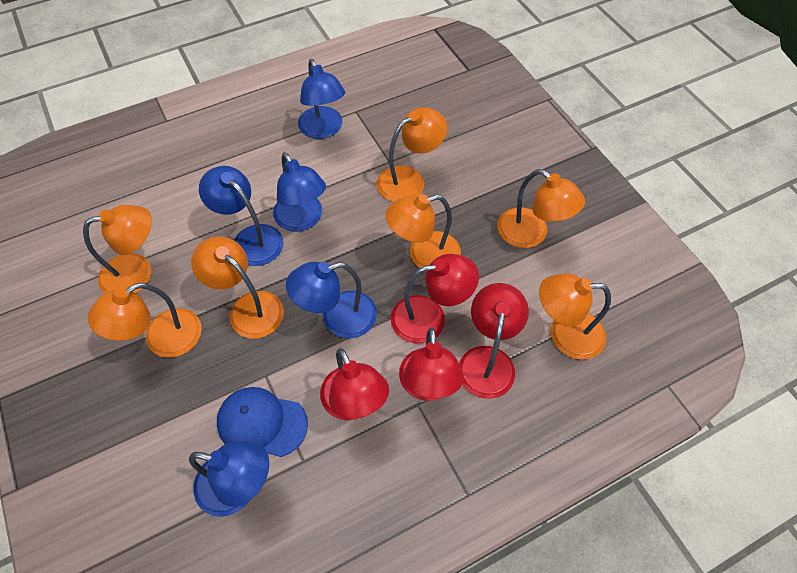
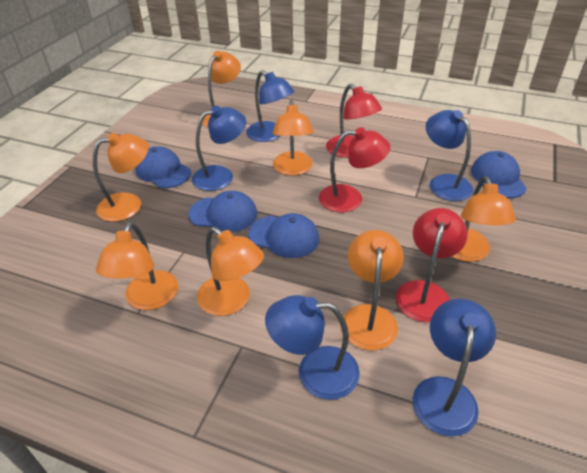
blue cap: [217,387,308,457] = 1 -> [135,146,191,188] [188,191,257,232] [248,213,319,258] [471,151,527,198] = 4
red lamp: [320,348,389,421] [391,254,479,343] [399,327,464,401] [459,283,529,399] = 4 -> [319,127,390,212] [326,84,382,158] [396,208,468,322] = 3

